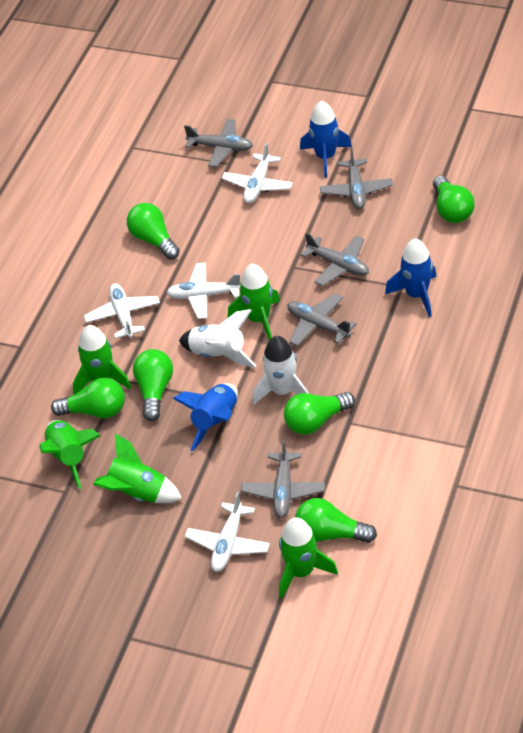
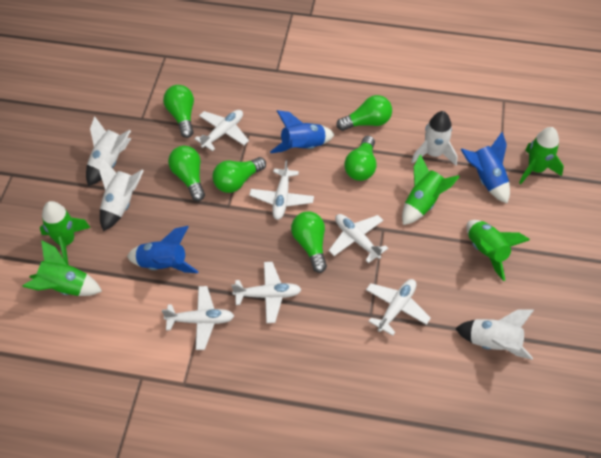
grey plane: [184,119,253,167] [241,439,325,518] [287,293,357,346] [301,233,369,286] [320,147,393,209] = 5 -> none = 0
white plane: [84,283,160,338] [166,263,240,319] [185,492,270,572] [222,142,293,203] = 4 -> [162,286,234,350] [194,110,249,151] [232,262,302,323] [249,160,314,220] [329,214,388,263] [366,279,431,336] = 6
white rocket: [179,309,257,367] [252,336,309,405] = 2 -> [86,116,132,186] [99,158,144,231] [411,111,457,166] [455,309,534,360] = 4

